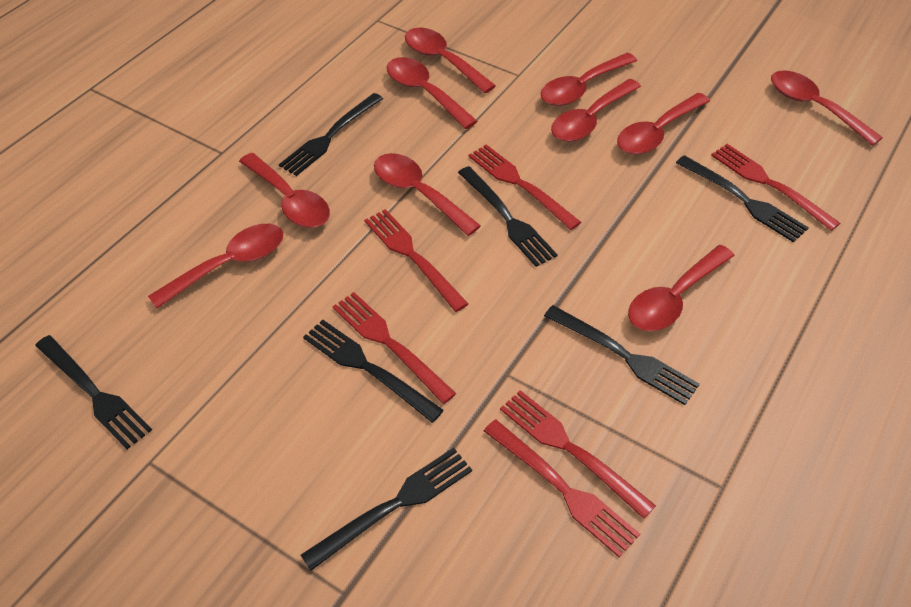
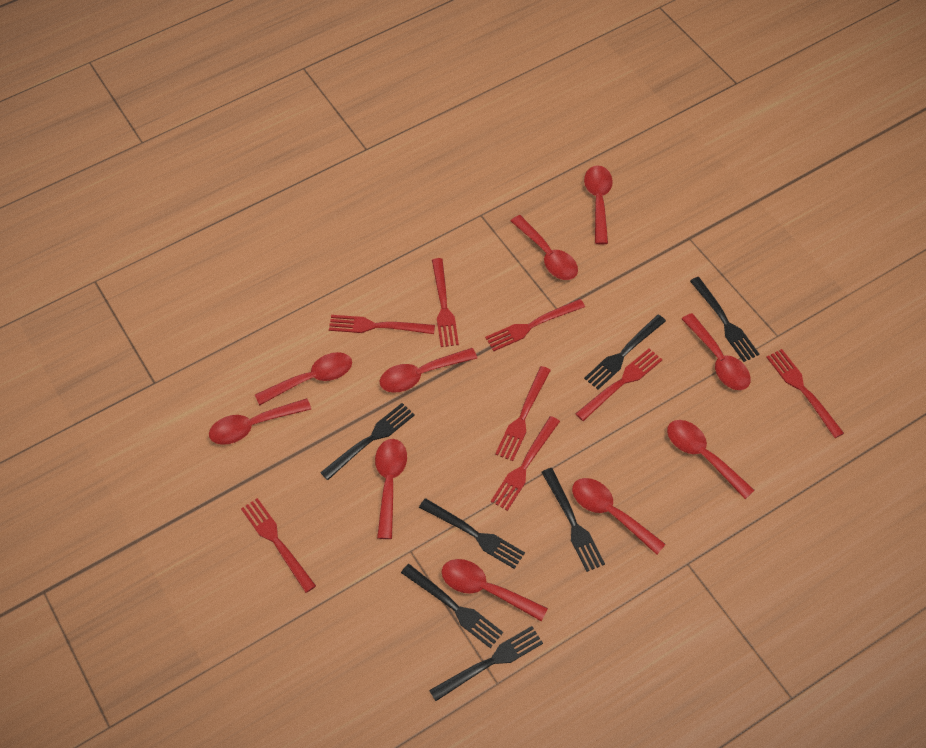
red fork: [332,292,456,404] [364,209,468,312] [468,144,581,230] [484,420,640,557] [500,390,656,519] [711,144,840,231] = 6 -> [241,498,316,593] [329,315,435,334] [432,258,459,347] [485,299,585,351] [491,416,560,511] [495,366,551,461] [575,348,662,421] [766,349,844,438] = 8

